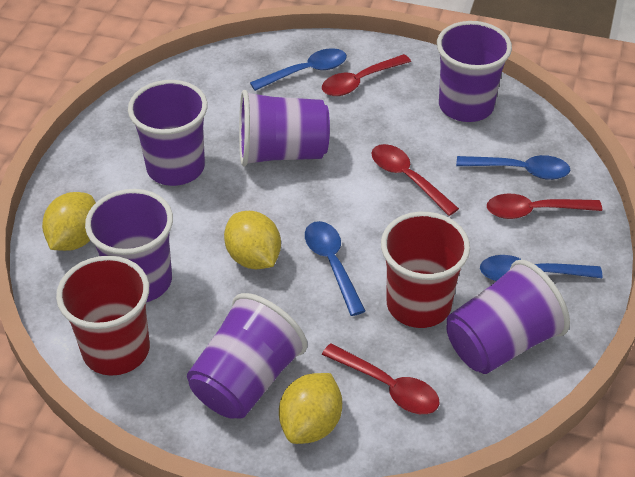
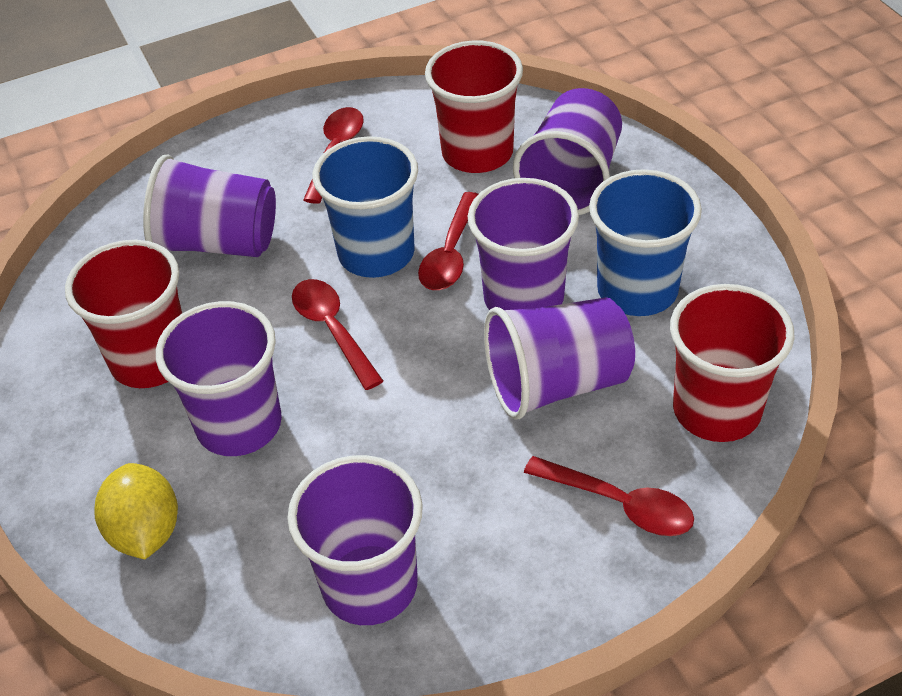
blue cup: none = 0 -> [313,136,418,278] [589,169,702,316] = 2
blue spoon: [250,48,347,91] [305,221,366,316] [456,155,570,180] [480,255,603,281] = 4 -> none = 0
red cup: [56,256,150,376] [381,212,470,328] = 2 -> [65,240,182,388] [425,40,523,173] [670,284,795,442] = 3
yellow lemon: [42,192,96,251] [224,211,281,269] [279,373,342,444] = 3 -> [94,463,178,559] = 1

